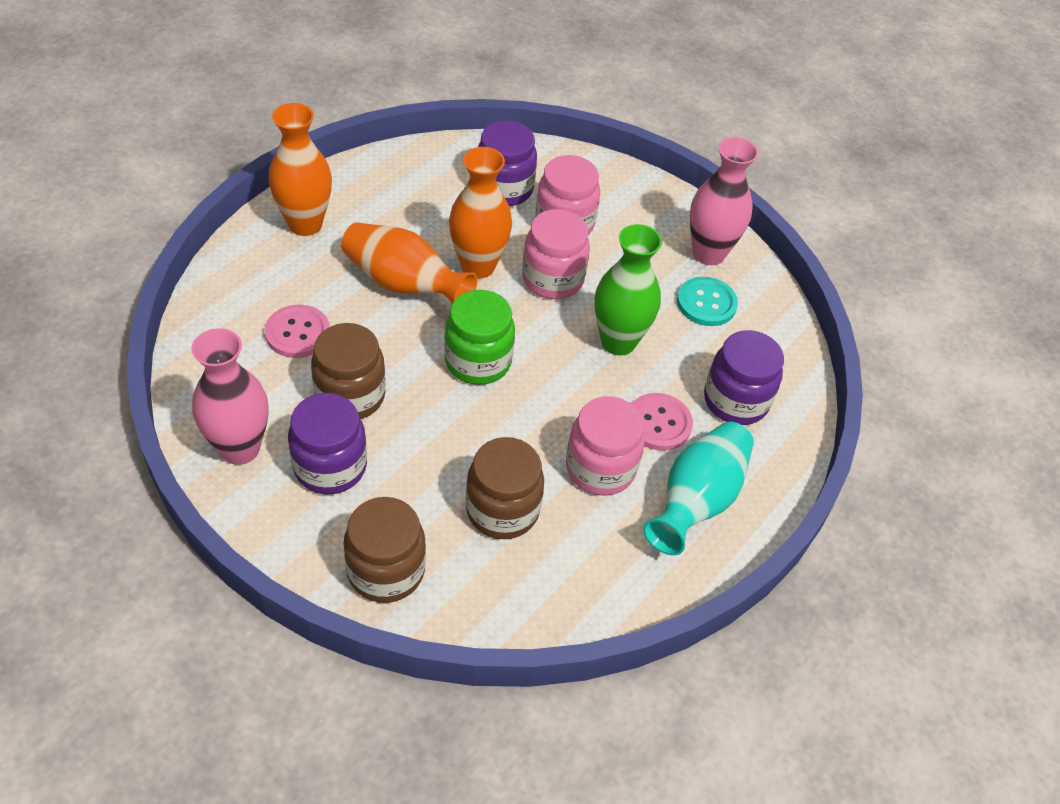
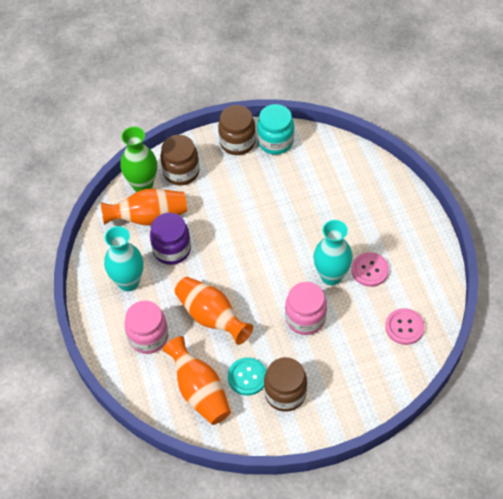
green jar: [444,290,515,385] = 1 -> none = 0
pink jar: [522,209,590,299] [535,155,600,235] [566,396,645,496] = 3 -> [125,301,168,354] [285,282,327,335] = 2
pink vase: [191,328,268,465] [690,137,758,265] = 2 -> none = 0
purple jar: [288,393,367,494] [478,121,537,206] [704,330,784,425] = 3 -> [150,213,191,265] = 1
turquoise jar: none = 0 -> [257,104,294,155] = 1
turquoise vase: [643,422,754,555] = 1 -> [104,226,144,291] [313,220,353,286] = 2

